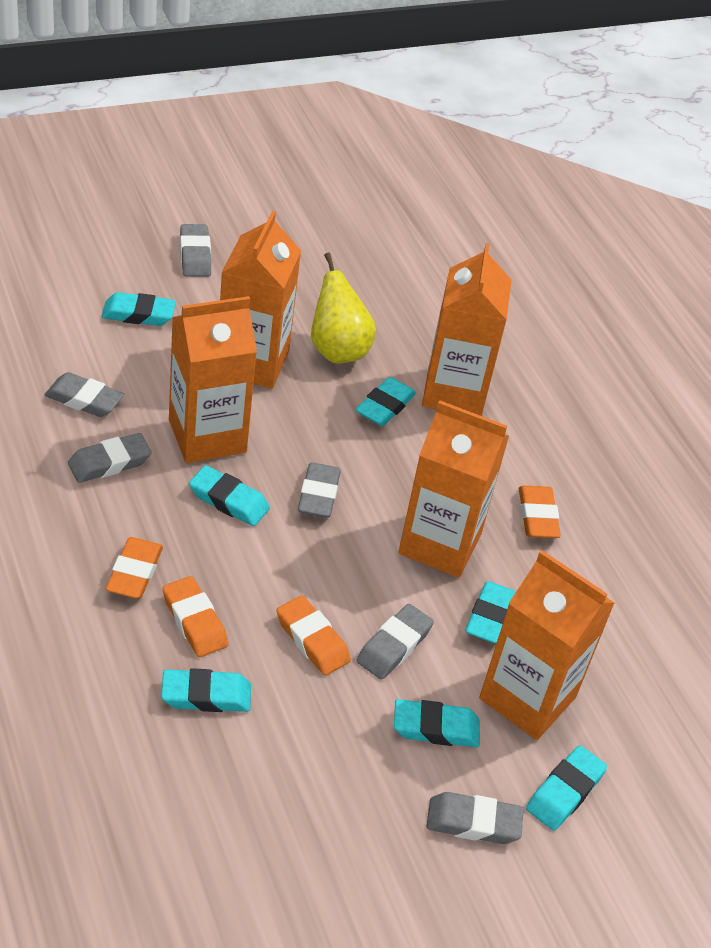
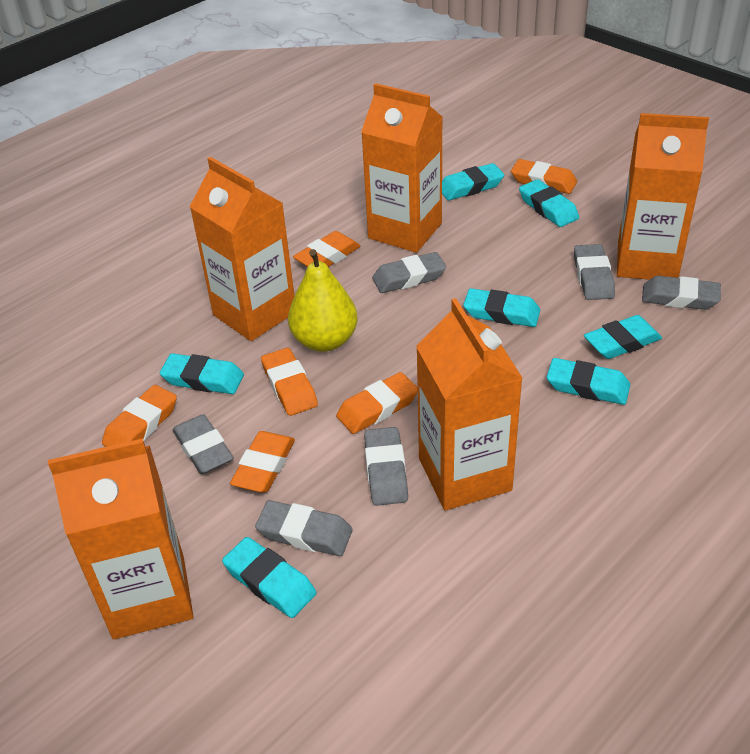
orange eraser: [106,537,163,599] [162,576,228,657] [277,596,351,676] [519,485,561,538] = 4 -> [102,385,177,447] [230,431,295,493] [261,348,318,416] [293,231,360,267] [336,372,418,434] [511,159,577,194] = 6

